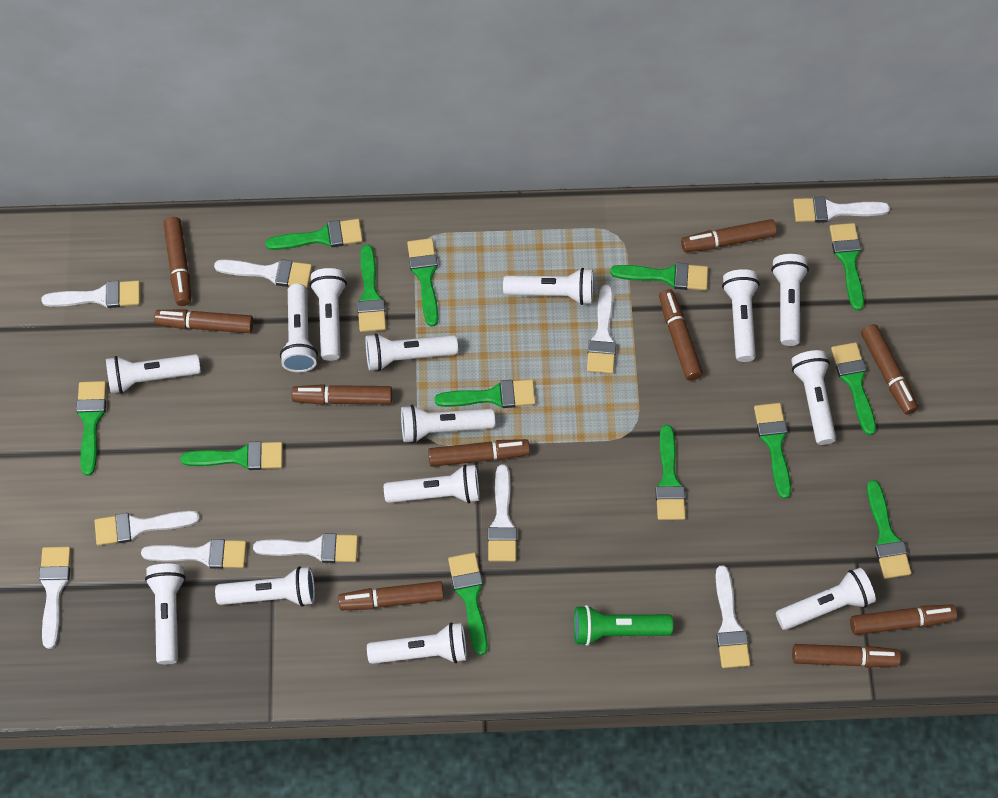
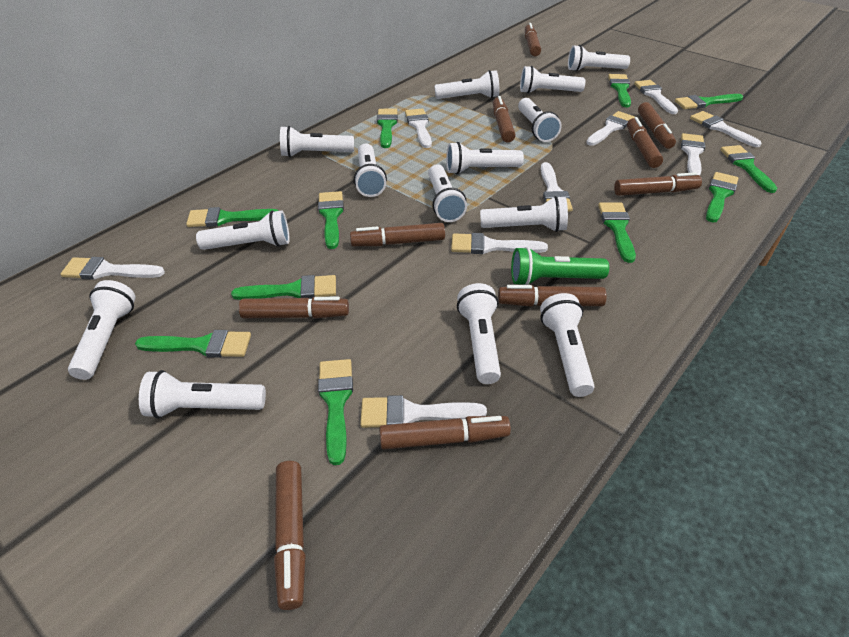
green brush: [76,381,106,476] [180,441,283,470] [265,219,363,250] [357,245,386,332] [407,238,438,327] [435,379,536,408] [448,553,488,655] [610,262,708,290] [655,425,686,520] [754,403,791,499] [830,223,864,311] [831,342,876,435] [867,480,911,579] = 13 -> [135,330,251,358] [186,207,279,227] [231,275,336,300] [318,191,344,249] [318,359,353,465] [377,108,398,148] [598,202,636,263] [608,74,631,107] [675,94,743,109] [706,172,738,223] [720,145,777,193] = 11
white brush: [39,547,71,649] [41,281,140,308] [95,511,200,546] [141,539,247,569] [214,259,312,288] [253,533,358,563] [488,464,517,562] [587,284,616,374] [715,565,750,668] [793,197,890,223] = 10 -> [61,257,165,280] [360,395,487,428] [405,108,432,148] [451,233,548,254] [540,162,573,212] [586,111,635,146] [634,80,678,114] [681,133,705,176] [690,111,762,147] = 9

